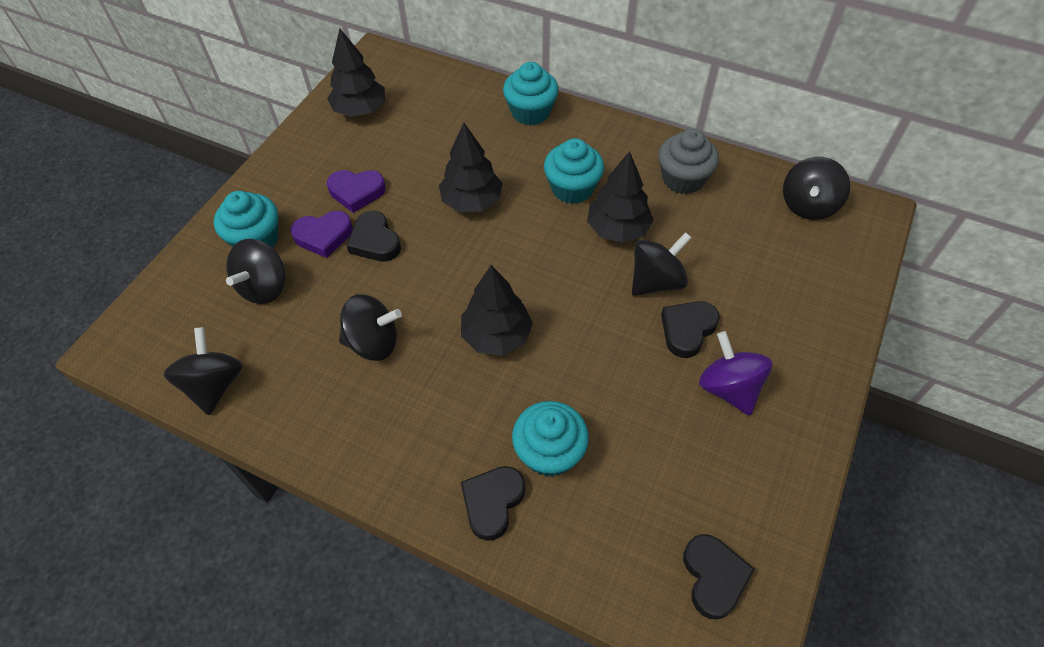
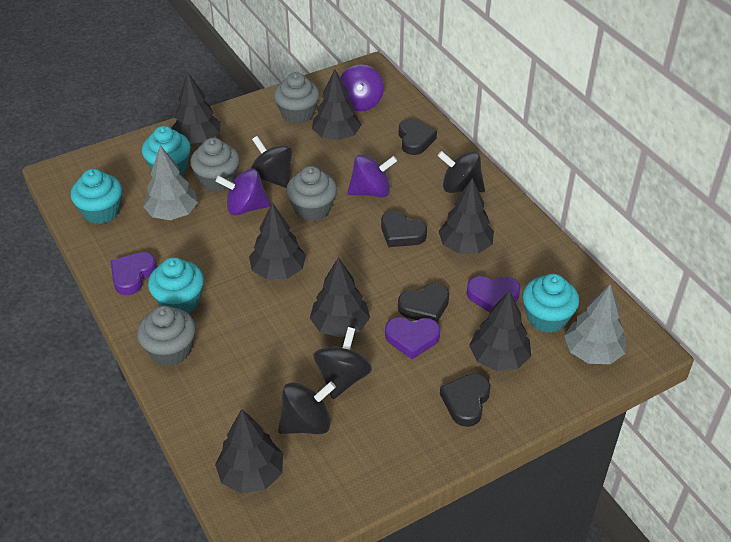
black spinning top: [163,327,242,415] [226,239,286,304] [339,294,402,361] [632,232,691,296] [783,157,850,220] = 5 -> [251,136,293,188] [278,381,336,434] [313,327,372,399] [438,151,485,193] = 4
black tree: [327,28,385,117] [439,123,503,212] [461,265,533,356] [587,151,654,243] = 4 -> [172,72,221,144] [215,409,283,494] [249,202,306,280] [310,257,370,337] [312,69,361,140] [438,178,494,254] [469,290,531,371] = 7
grey cupcake: [659,129,719,194] = 1 -> [137,306,196,366] [190,138,240,192] [274,72,320,124] [286,166,337,221] = 4
grey tree: none = 0 -> [144,145,198,220] [564,285,626,364] = 2
purple heart: [290,211,353,258] [327,170,386,213] = 2 -> [111,252,157,295] [385,317,440,359] [467,276,521,312] = 3
purple spinning top: [699,331,772,416] = 1 -> [216,169,271,216] [340,65,384,111] [347,154,397,197] = 3

